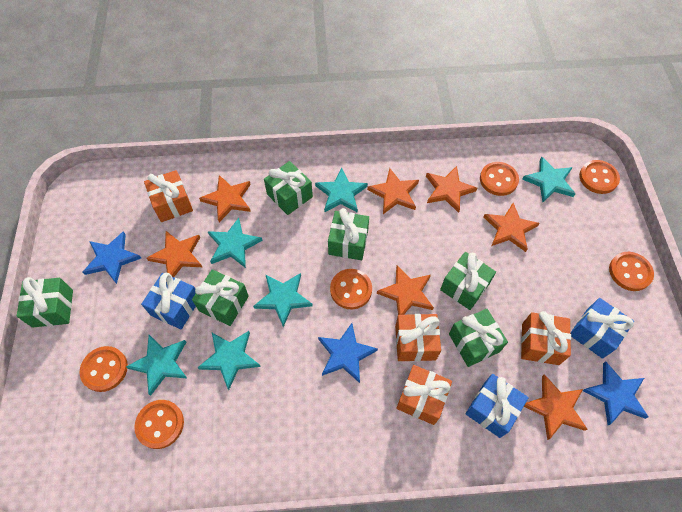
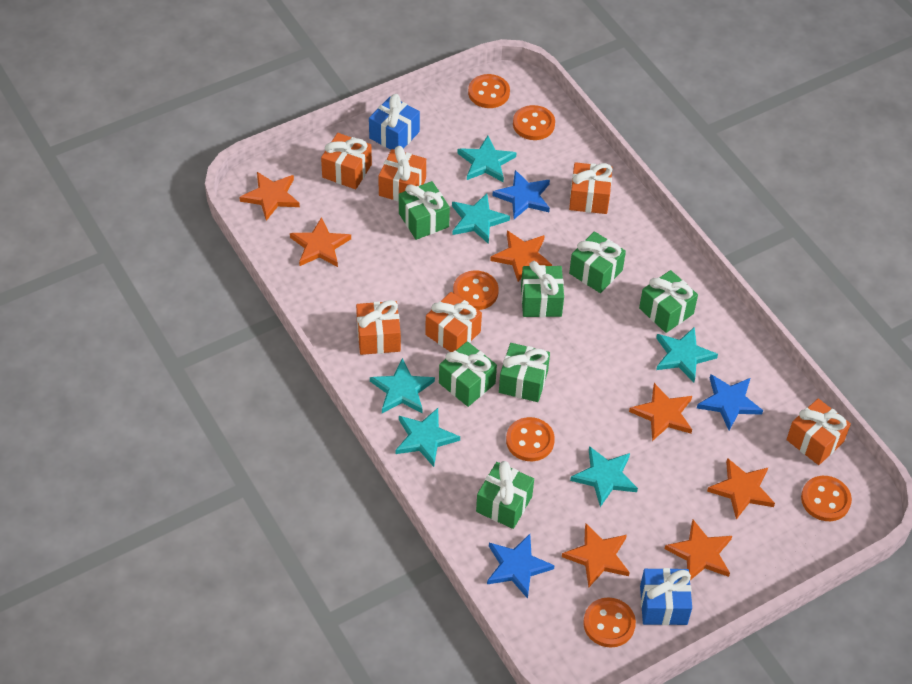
blue gift: [141,273,196,329] [465,374,529,438] [570,298,635,359] = 3 -> [369,94,420,150] [640,568,692,625] = 2
green gift: [17,277,73,328] [192,269,249,326] [264,161,313,215] [328,208,369,260] [440,252,496,310] [449,309,508,367] = 6 -> [399,181,450,240] [439,341,497,407] [476,461,534,529] [499,343,550,402] [521,261,564,317] [569,231,626,293] [639,270,698,333] = 7
orange gift: [144,170,193,222] [395,314,441,362] [396,365,452,425] [521,311,571,365] = 4 -> [321,133,372,189] [356,300,401,355] [378,146,426,202] [425,292,482,352] [569,162,613,214] [787,399,851,465] = 6

